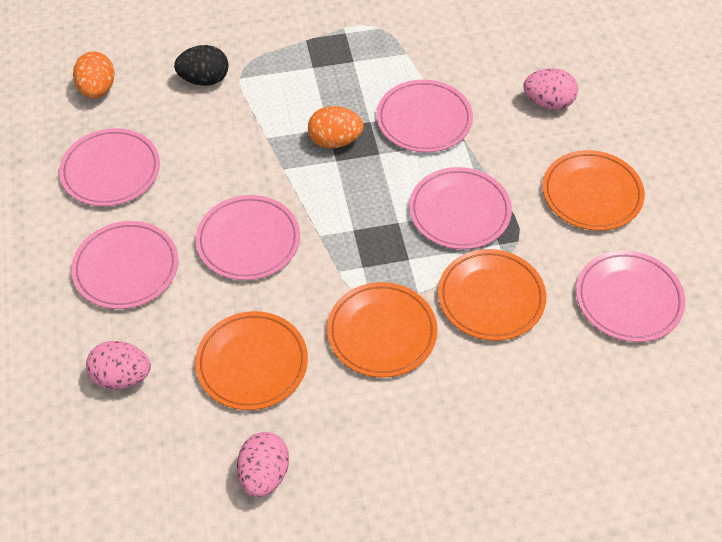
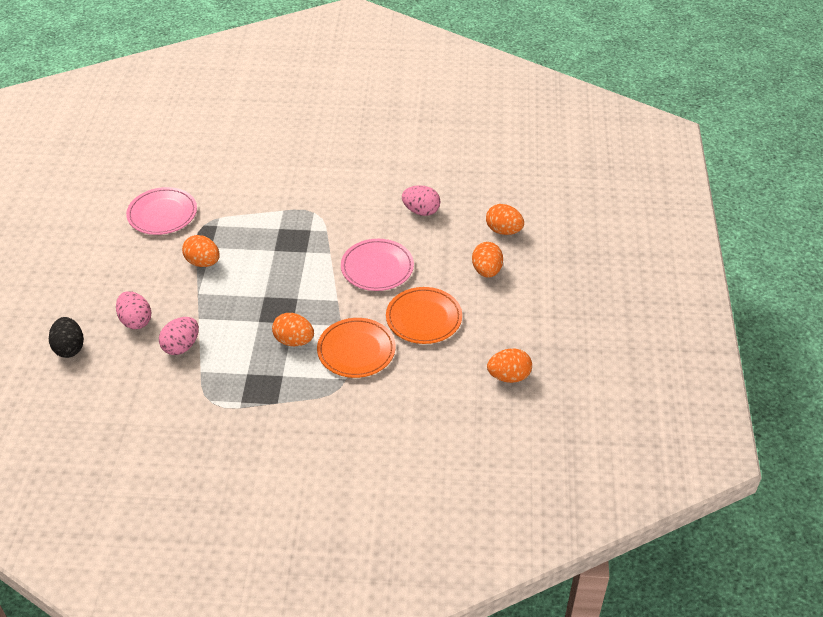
orange egg: [73,51,115,98] [308,106,364,148] = 2 -> [182,235,220,267] [272,313,314,346] [472,242,503,278] [486,204,524,235] [487,348,532,383] = 5
orange plate: [195,311,308,410] [327,282,438,378] [438,249,546,341] [542,150,645,231] = 4 -> [317,318,395,378] [386,287,462,344] = 2
pink plate: [59,128,160,206] [71,221,178,309] [196,195,300,280] [376,80,473,153] [409,167,512,249] [576,250,686,342] = 6 -> [126,187,197,235] [341,239,414,291] = 2

